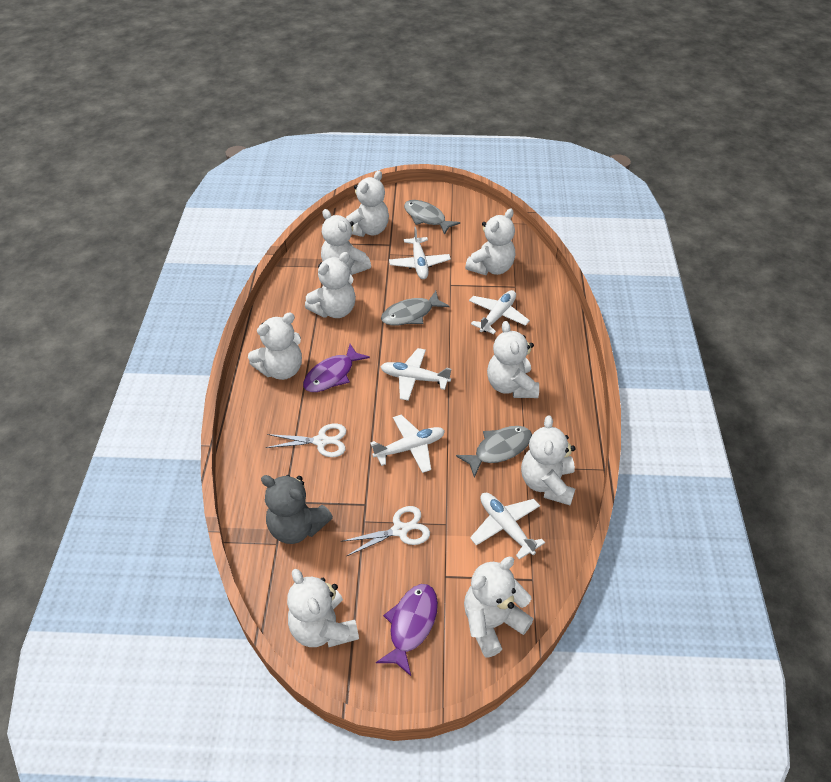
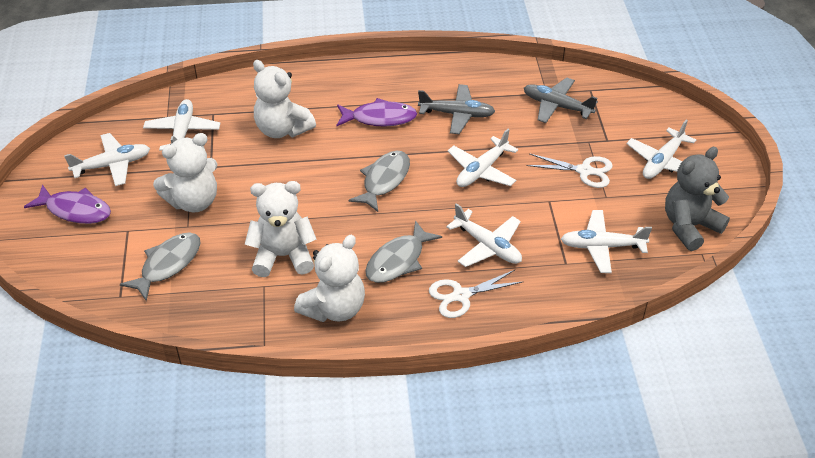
grey plane: none = 0 -> [418,84,495,134] [524,77,598,123] = 2
white plane: [370,415,445,473] [380,348,451,401] [389,227,451,279] [469,290,530,334] [470,493,545,560] = 5 -> [64,133,150,186] [143,99,220,151] [446,203,522,267] [448,129,518,187] [561,210,652,273] [627,120,696,179] = 6
white teddy bear: [248,312,302,380] [287,569,359,647] [305,252,356,318] [321,209,371,275] [346,171,389,237] [464,557,534,658] [465,209,515,275] [487,321,539,398] [521,415,576,505] = 9 -> [153,133,217,213] [245,181,317,277] [253,60,316,138] [294,235,365,322] = 4

